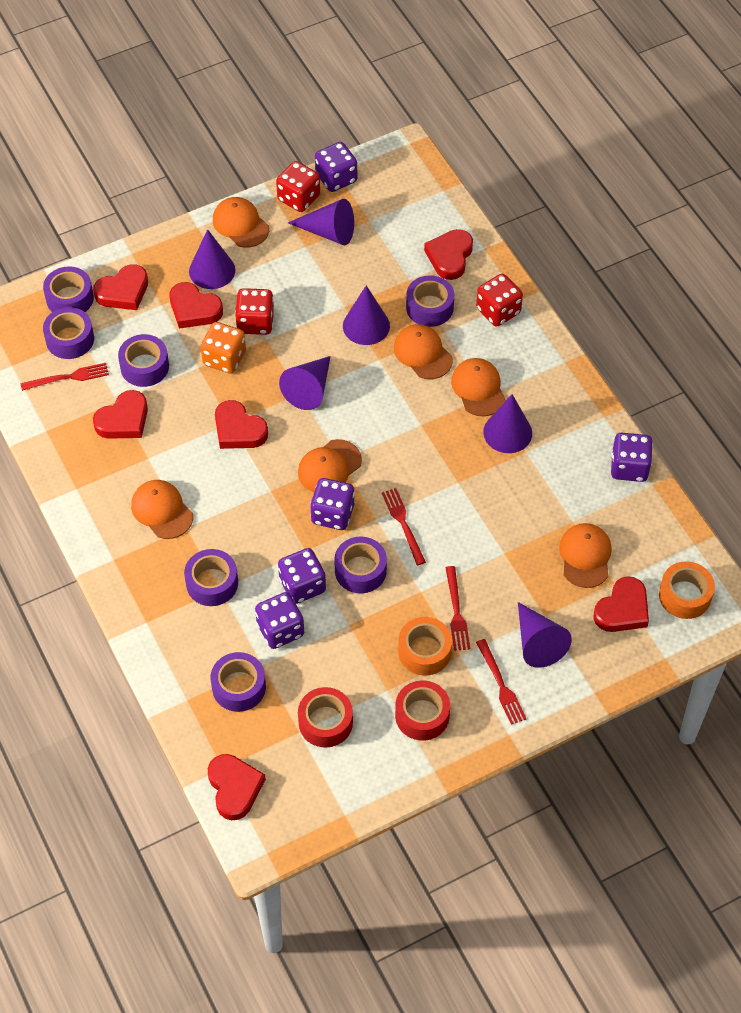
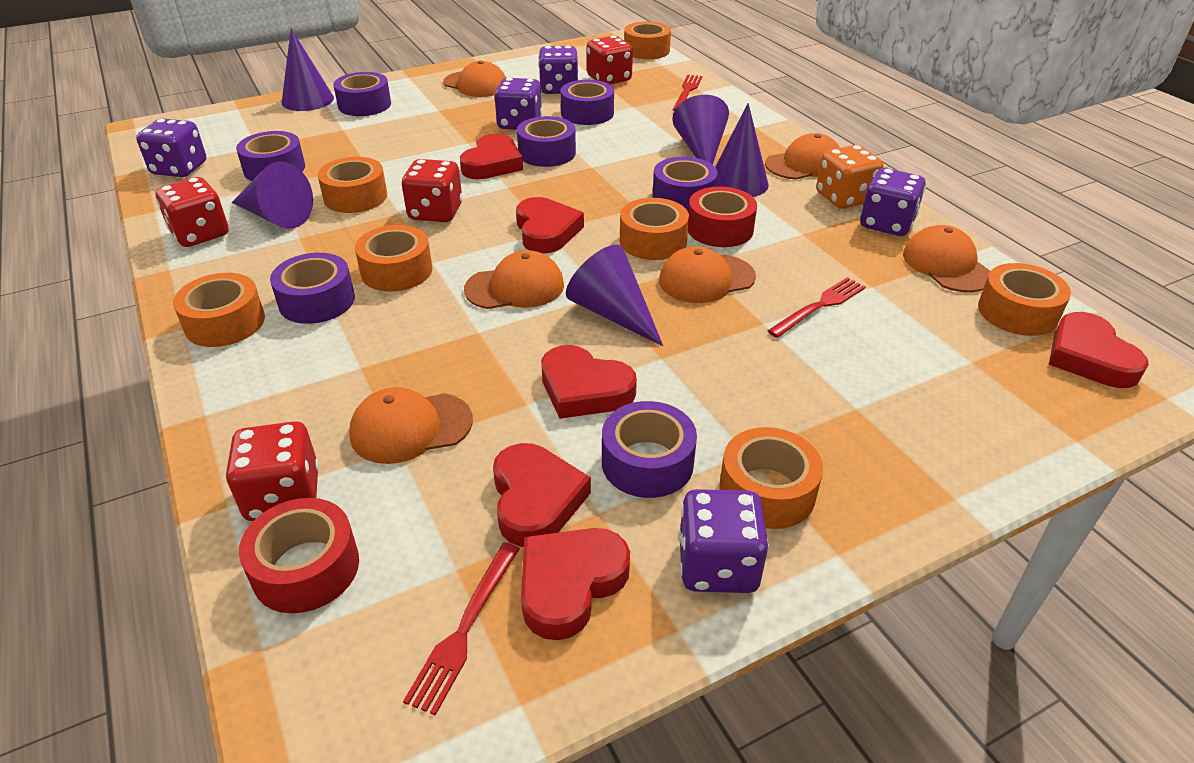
orange tape: [398,617,452,675] [659,561,715,619] = 2 -> [173,273,265,347] [318,157,387,213] [355,225,433,291] [620,198,689,260] [624,22,671,59] [719,427,823,529] [978,263,1071,336] = 7
purple cone: [189,229,235,289] [279,356,331,410] [288,199,354,245] [343,285,390,345] [483,394,532,453] [518,602,572,668] = 6 -> [232,161,313,229] [282,28,334,111] [566,245,663,346] [672,95,729,164] [715,103,769,197] = 5
red dice: [235,288,274,335] [276,161,320,212] [476,274,523,327] = 3 -> [155,177,229,247] [226,421,319,521] [402,159,463,222] [587,36,633,84] = 4
red fork: [20,363,109,391] [382,488,426,565] [445,566,470,651] [476,639,527,725] = 4 -> [403,542,520,715] [673,75,702,111] [767,277,866,338] = 3
red heart: [93,264,148,310] [93,390,148,439] [170,282,223,329] [208,754,266,820] [215,400,268,449] [424,229,473,280] [593,576,649,632] = 7 -> [460,133,523,179] [493,443,591,547] [516,197,584,253] [521,528,630,640] [541,345,637,419] [1049,312,1149,388] = 6

